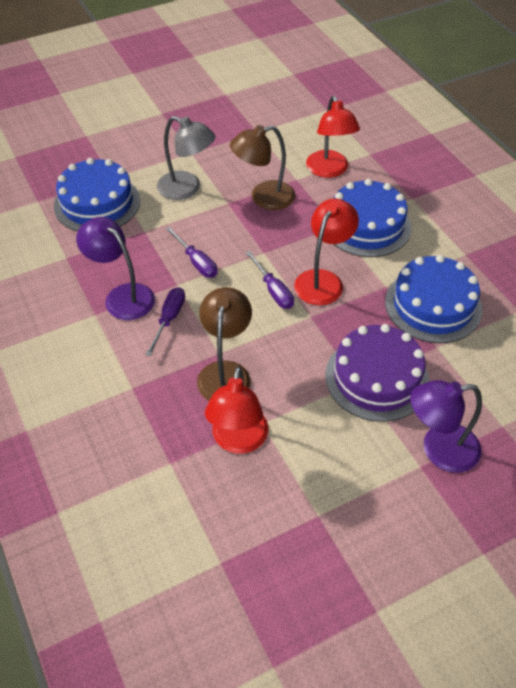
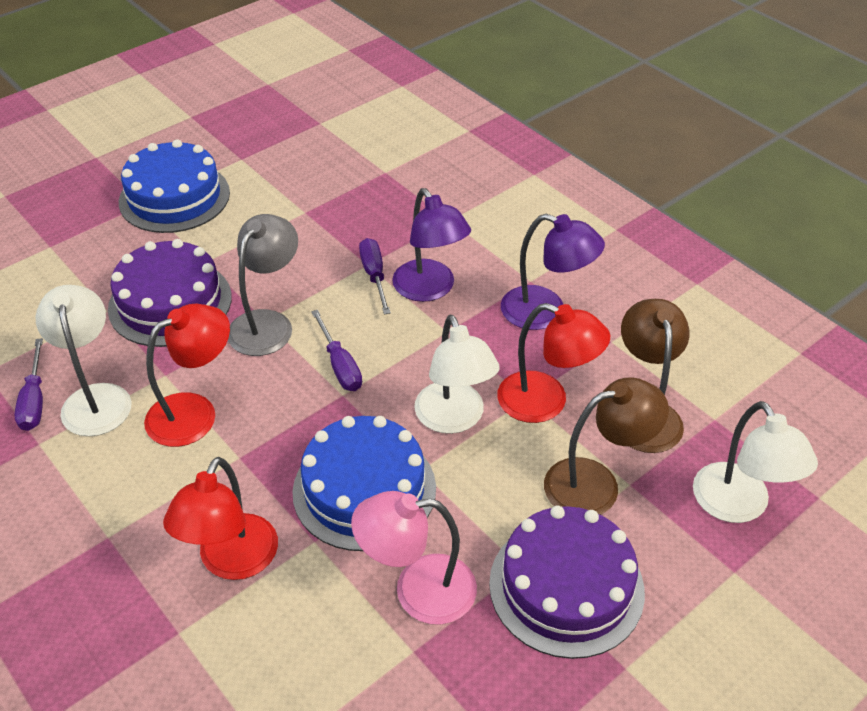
blue cake: [54,158,140,231] [333,179,411,257] [385,255,482,343] = 3 -> [119,139,230,233] [292,416,436,551] = 2
pink lamp: none = 0 -> [351,491,477,625] = 1
purple cake: [325,324,429,422] = 1 -> [108,239,232,347] [489,506,645,659] = 2
white lamp: none = 0 -> [36,285,132,436] [414,315,500,434] [693,401,818,523] = 3

